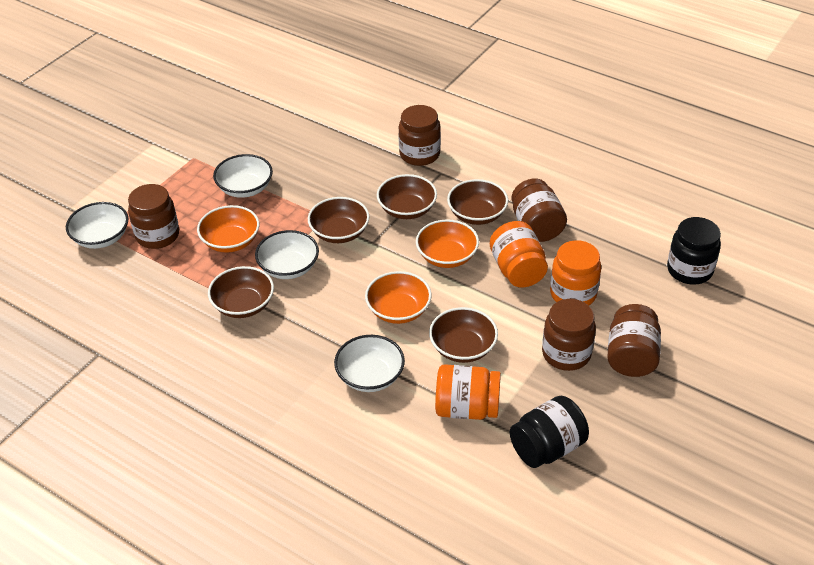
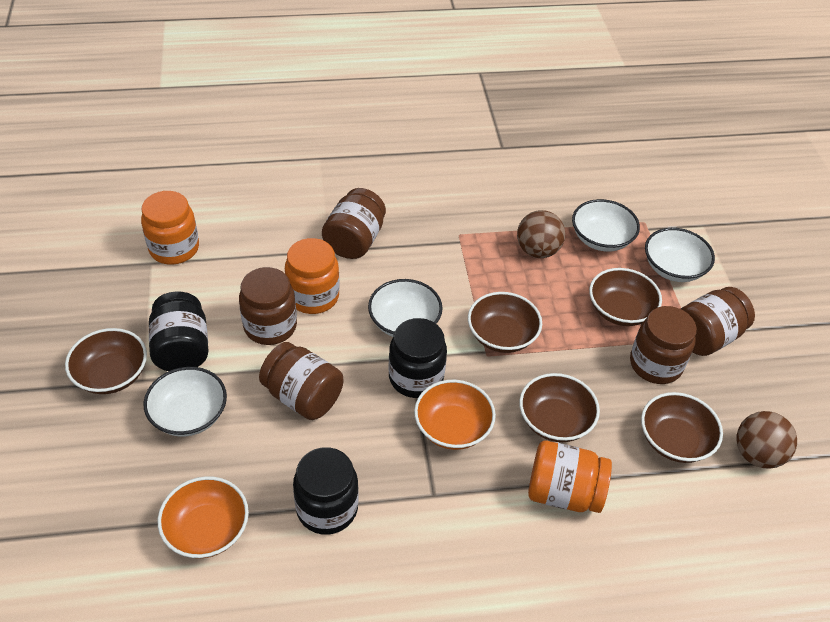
black jar: [510,396,589,468] [667,217,721,285] = 2 -> [149,291,208,371] [293,447,359,535] [389,318,447,398] = 3
brown ball: none = 0 -> [517,210,565,258] [736,411,797,469] = 2
orange bowl: [197,205,259,253] [365,271,432,324] [416,220,479,268] = 3 -> [158,476,249,558] [414,380,496,450] = 2

